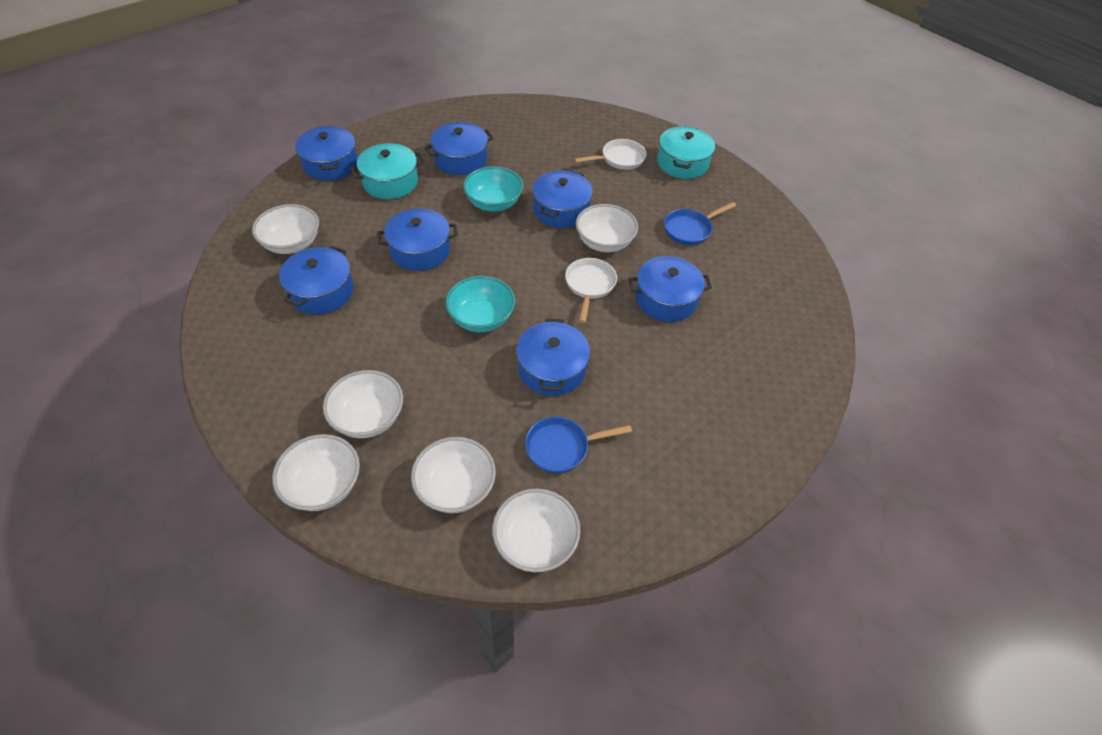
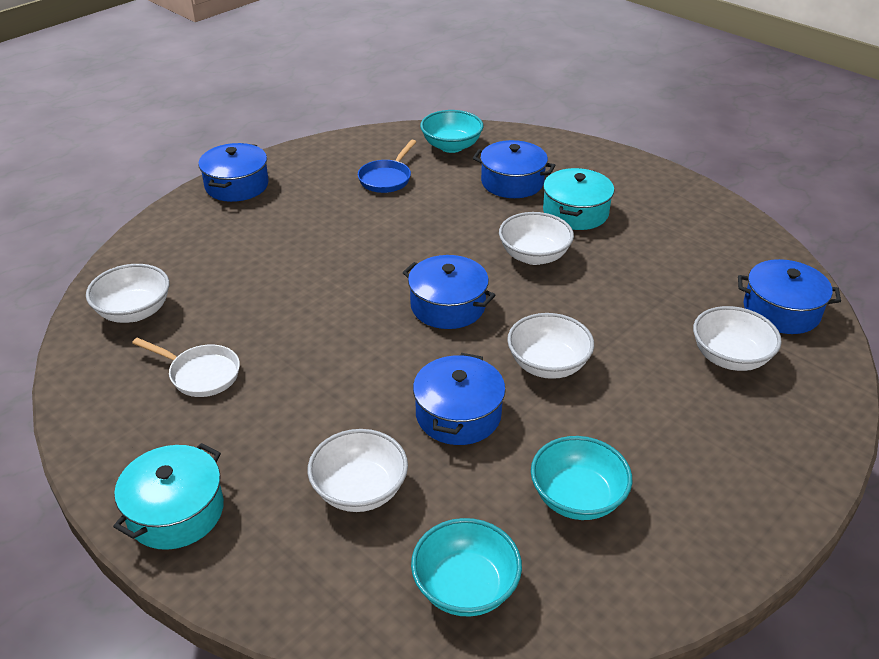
blue pan: [525,417,632,473] [664,202,736,245] = 2 -> [358,140,416,193] = 1
blue pot: [279,246,353,314] [295,126,358,181] [377,208,458,271] [425,122,494,175] [516,319,590,396] [532,170,593,228] [629,256,712,322] = 7 -> [198,143,269,202] [403,255,495,329] [413,353,506,445] [473,140,555,198] [738,259,841,334] = 5
turquoise bowl: [445,276,515,332] [463,166,523,212] = 2 -> [411,518,522,617] [420,110,483,153] [531,436,632,520] = 3
white bowl: [252,204,319,254] [272,434,360,511] [323,370,403,438] [411,437,496,513] [492,488,581,572] [576,204,638,252] = 6 -> [86,264,169,323] [308,429,408,512] [499,212,574,265] [507,313,594,379] [693,306,782,371] = 5
white pan: [565,258,617,323] [574,139,647,170] = 2 -> [132,338,240,397] = 1

